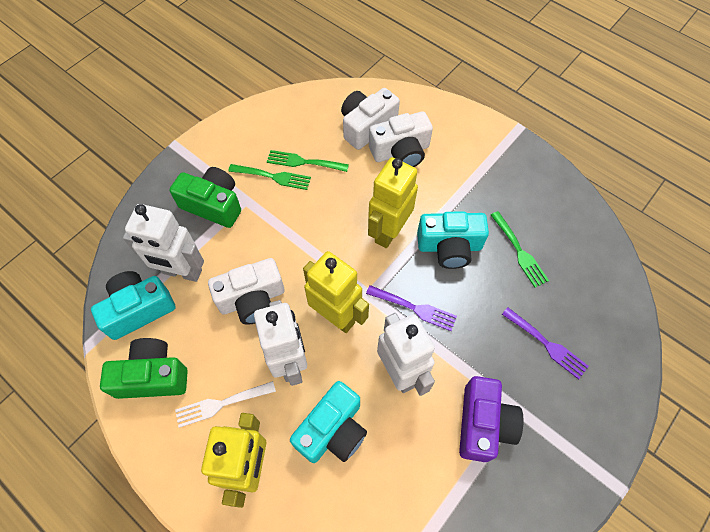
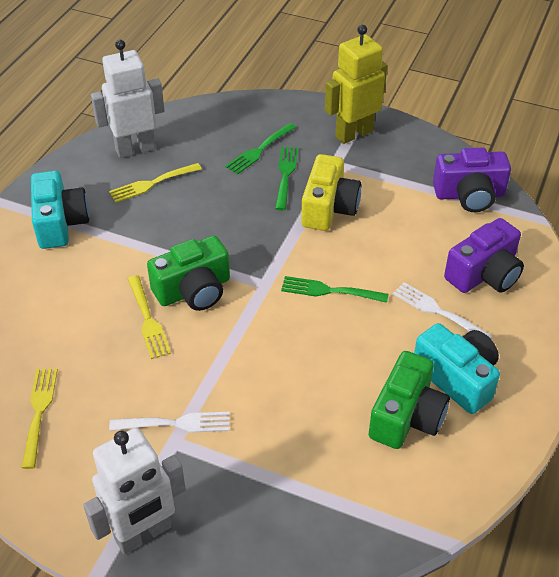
purple camera: [459,376,523,462] = 1 -> [433,147,511,212] [444,218,524,293] = 2
purple fork: [366,285,457,331] [502,307,589,379] = 2 -> none = 0
turquoise camera: [91,271,176,340] [290,381,367,463] [417,211,489,269] = 3 -> [31,171,90,249] [414,323,500,414] = 2
white camera: [208,258,284,325] [341,88,400,150] [369,111,433,167] = 3 -> none = 0
white fork: [175,381,276,428] = 1 -> [109,412,230,433] [393,282,493,339] = 2
white robot: [123,204,204,282] [254,300,307,386] [377,313,435,396] = 3 -> [83,428,186,554] [91,40,165,158] = 2
yellow camera: none = 0 -> [301,154,361,231] = 1
yellow fork: none = 0 -> [21,369,58,469] [109,163,202,203] [128,275,171,359] = 3
yellow robot: [201,413,266,508] [303,251,369,333] [368,157,418,248] = 3 -> [325,25,387,144] = 1

